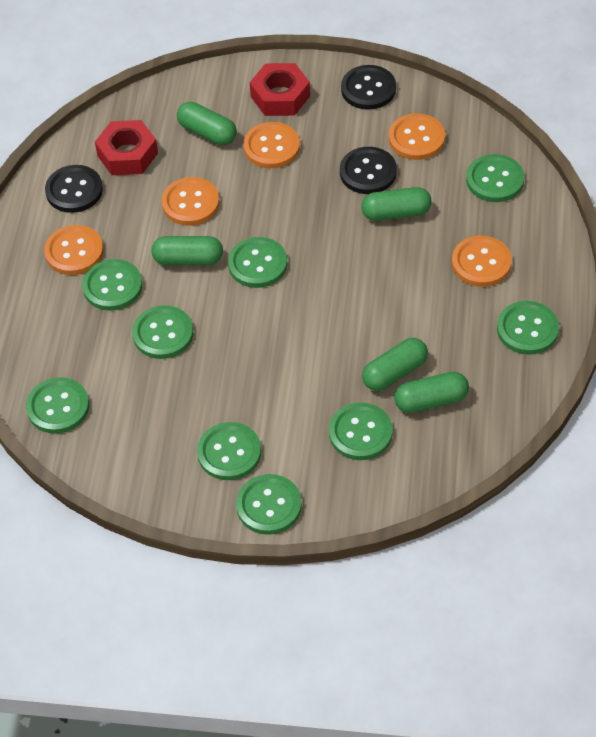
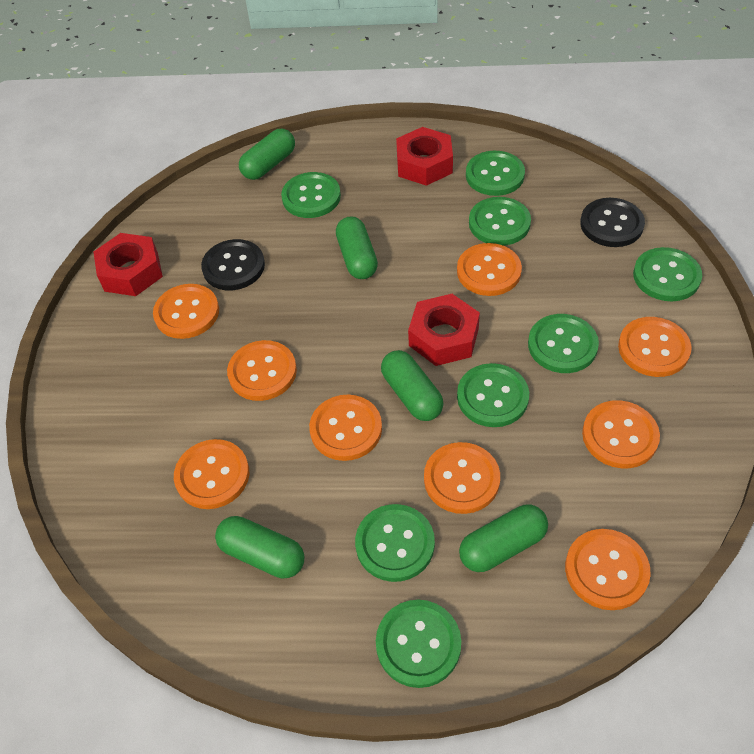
black button: [45,165,103,213] [340,147,397,194] [341,65,396,110] = 3 -> [201,239,265,291] [580,198,645,247] = 2
green button: [26,377,89,434] [82,259,142,311] [132,305,193,359] [197,422,261,480] [228,237,287,288] [236,474,302,535] [329,403,393,460] [466,154,524,202] [497,301,559,355] = 9 -> [281,172,341,218] [355,504,435,582] [376,600,461,688] [457,363,529,427] [466,151,525,196] [469,197,531,246] [528,314,599,373] [633,247,702,301] = 8
orange button: [44,225,104,275] [162,177,220,226] [243,122,300,168] [389,113,445,160] [452,236,512,287] = 5 -> [153,284,219,339] [174,439,249,509] [227,340,297,401] [309,395,382,461] [424,442,500,514] [457,243,522,296] [565,529,651,610] [582,400,660,468] [618,317,691,377] = 9
red nut: [95,120,158,175] [250,63,310,116] = 2 -> [93,233,163,296] [396,127,453,186] [408,294,480,366] = 3

